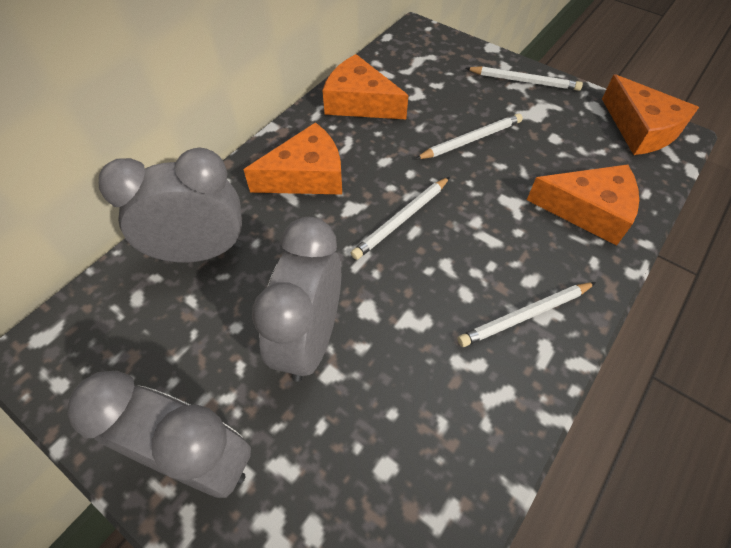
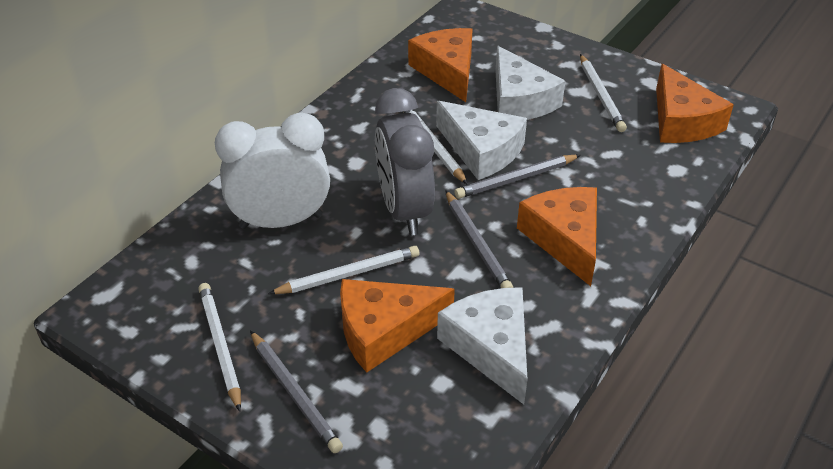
grey clock: [67,371,251,498] [99,148,242,262] [252,217,341,382] = 3 -> [375,88,435,236] = 1
grey pencil: none = 0 -> [250,330,343,453] [445,190,513,288] [454,155,581,199] = 3
white cheese: none = 0 -> [436,101,527,180] [437,287,528,404] [495,46,565,120] = 3
white clock: none = 0 -> [215,112,330,229] = 1

